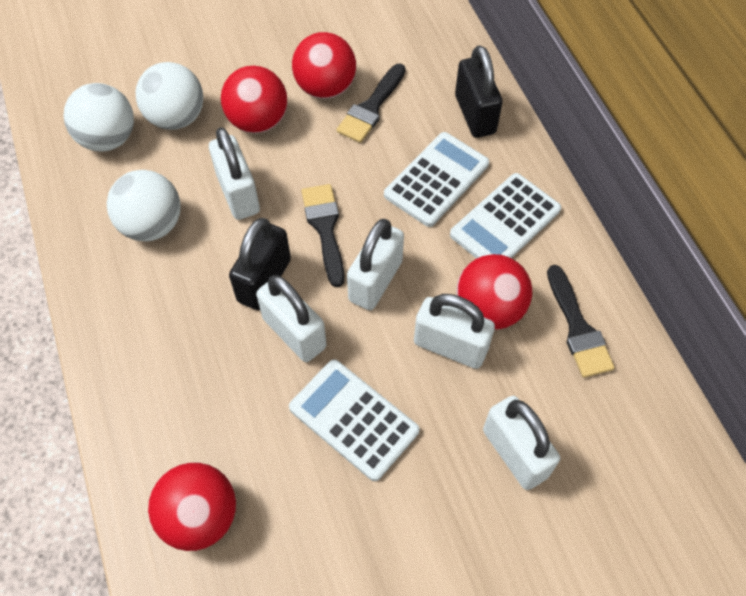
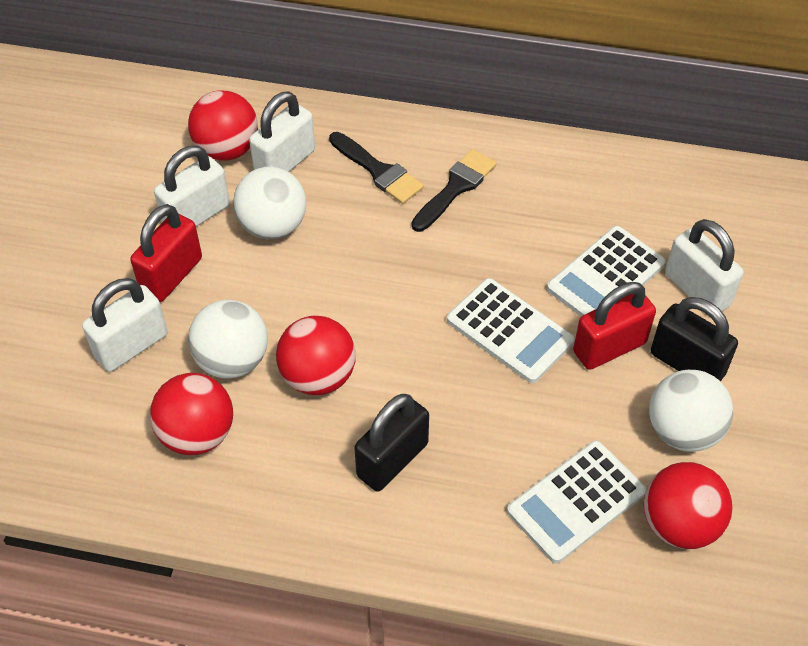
black brush: [302,184,345,287] [336,64,406,143] [547,265,615,378] = 3 -> [329,132,424,204] [412,149,497,232] = 2
red padlock: none = 0 -> [130,204,202,302] [573,282,656,370] = 2
white padlock: [209,127,260,220] [256,275,327,362] [347,219,404,310] [414,294,495,369] [483,396,560,490] = 5 -> [82,278,168,372] [154,146,230,227] [249,91,315,172] [665,219,744,311] = 4

